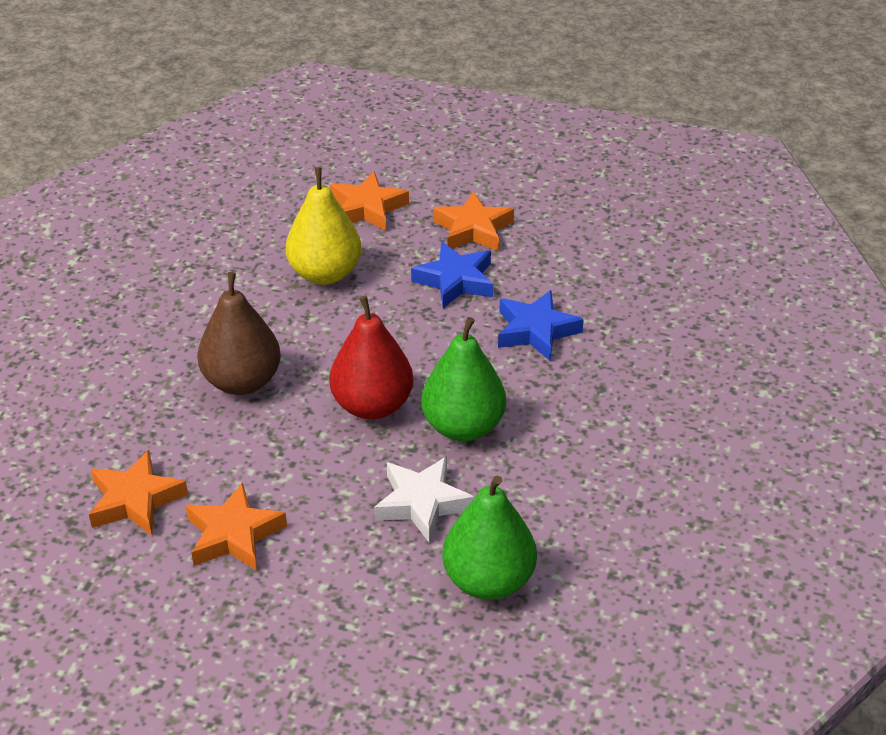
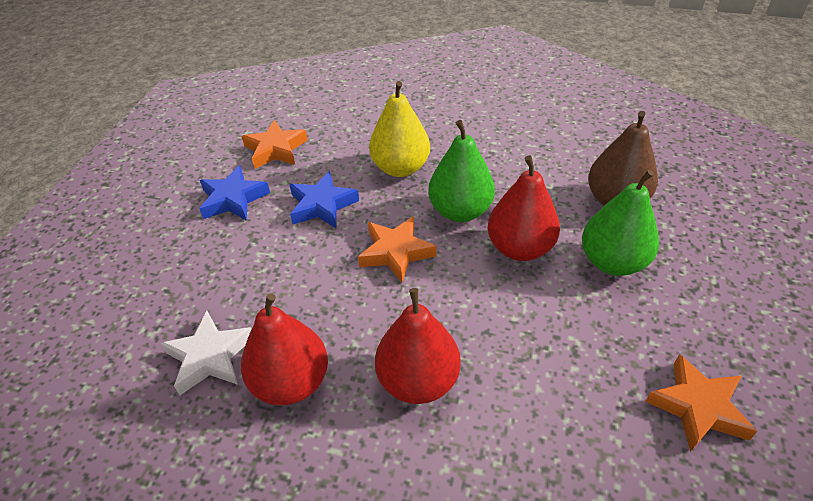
orange star: [89,450,188,536] [185,482,287,571] [330,171,409,231] [433,191,514,251] = 4 -> [242,120,308,169] [358,216,436,283] [645,354,758,452] = 3
red pear: [329,296,413,420] = 1 -> [241,293,328,406] [375,288,461,404] [488,155,560,261] = 3

